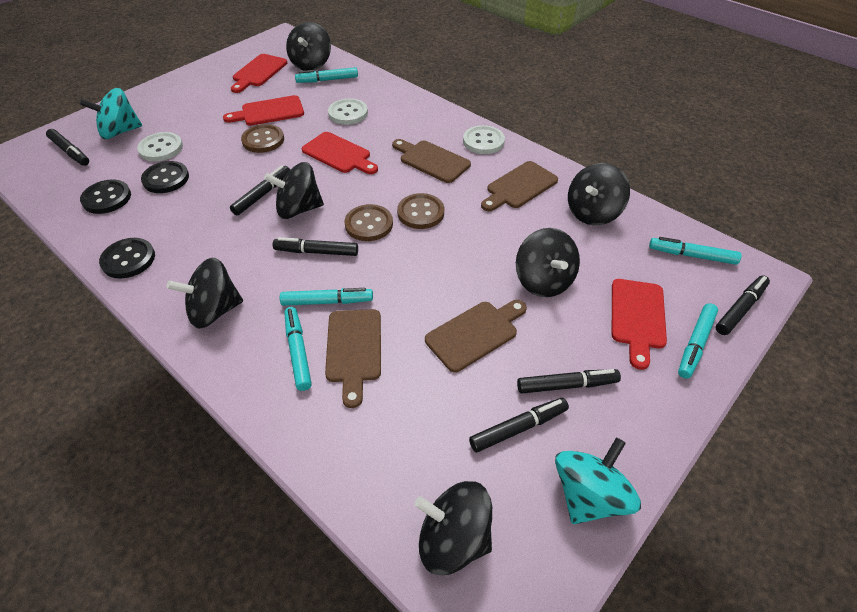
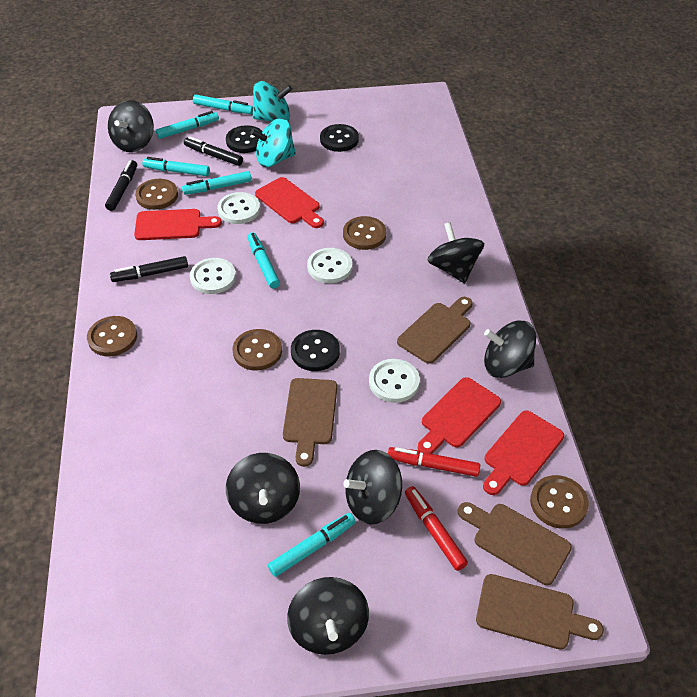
black marker: [46,129,89,166] [230,165,290,215] [273,237,358,256] [469,398,569,452] [517,369,621,393] [715,275,770,335] = 6 -> [105,160,137,211] [110,256,188,282] [184,136,243,166] = 3
brown button: [241,124,284,153] [344,204,393,241] [397,193,444,229] = 3 -> [87,316,137,356] [135,179,178,210] [233,329,282,371] [343,216,386,250] [530,475,589,529] = 5
red marker: none = 0 -> [388,447,480,477] [405,486,468,571] = 2
turquoise marker: [280,288,373,306] [284,307,312,391] [295,67,358,83] [649,237,741,265] [678,303,718,379] = 5 -> [142,157,210,176] [156,111,219,139] [182,171,252,195] [193,95,253,114] [247,233,280,289] [268,513,356,577] = 6
white button: [137,132,183,162] [328,98,368,125] [463,125,505,154] = 3 -> [190,258,236,294] [218,192,260,224] [307,248,352,283] [369,359,420,403] = 4

